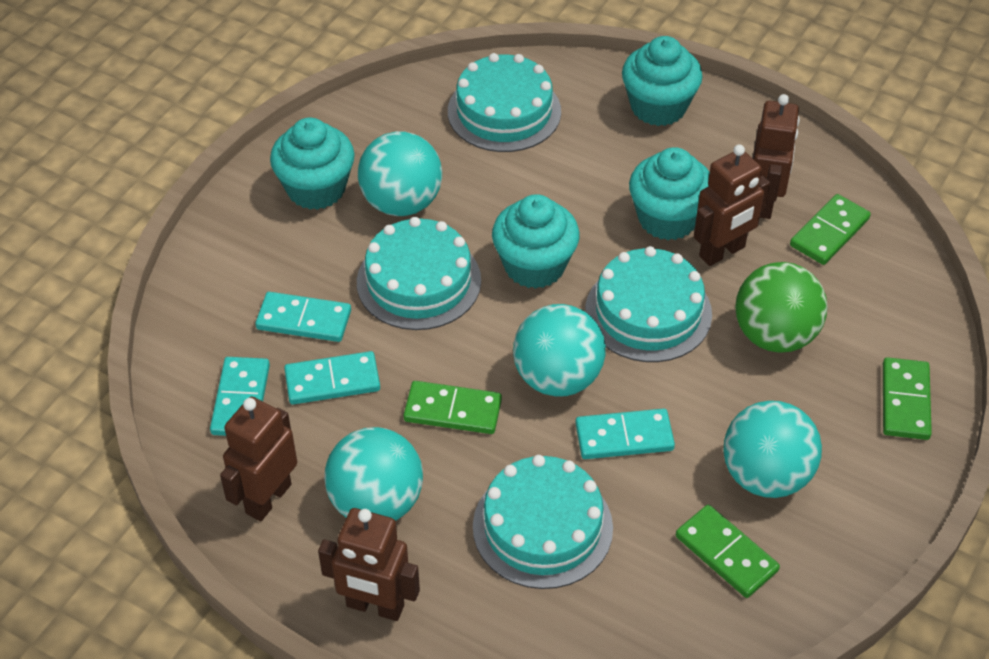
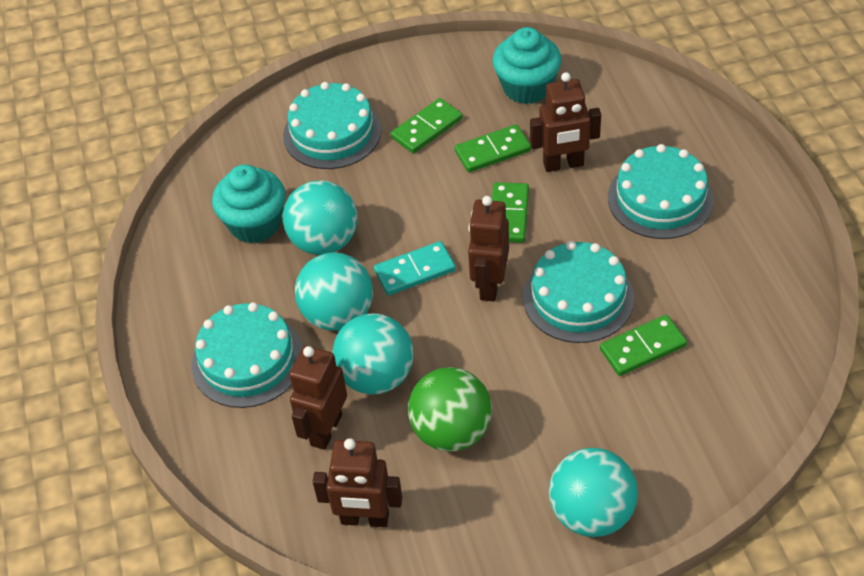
turquoise cupcake: [270,118,355,210] [492,194,580,289] [622,36,703,126] [629,147,710,240] = 4 -> [212,164,286,243] [492,27,561,104] = 2
turquoise domino: [210,357,270,436] [255,292,351,342] [284,351,380,405] [575,409,675,459] = 4 -> [374,241,456,296] = 1

